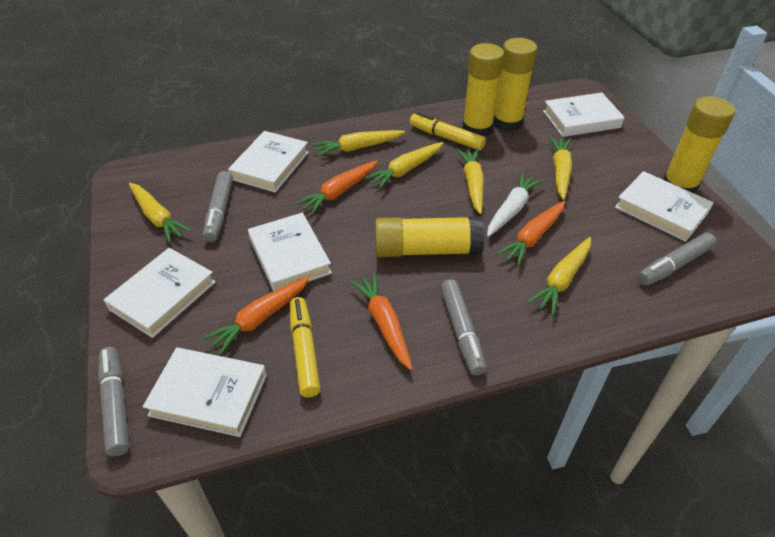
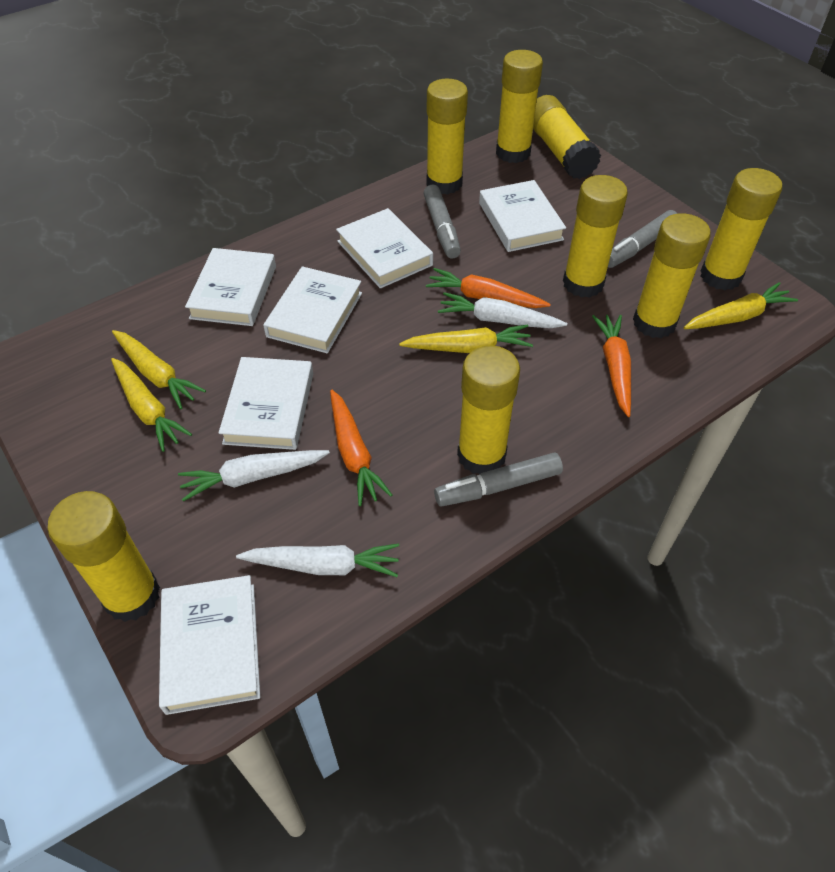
grey marker: [98,347,130,456] [203,171,233,242] [440,279,487,376] [638,232,716,286] = 4 -> [424,185,461,258] [434,453,563,506] [608,210,677,268] = 3
orange carrot: [202,276,310,356] [296,160,378,215] [350,273,412,370] [496,201,565,267] = 4 -> [330,390,392,506] [426,268,551,308] [592,315,631,417] = 3
white carrot: [487,172,543,237] = 1 -> [178,450,330,502] [236,543,399,577] [438,292,567,328] = 3
yellow carrot: [129,183,192,243] [312,130,405,157] [364,142,443,190] [456,148,484,214] [528,237,591,315] [549,136,572,200] = 6 -> [111,358,192,452] [112,330,206,409] [399,324,533,353] [684,282,798,329] = 4
yellow glue stick: [375,216,484,257] [462,43,504,137] [493,38,537,132] [663,96,735,194] = 4 -> [47,491,160,622] [427,78,468,195] [457,345,520,474] [496,50,543,163] [533,95,601,179] [563,175,628,298] [633,213,711,338] [701,168,782,290] = 8
yellow marker: [290,297,320,397] [410,112,486,150] = 2 -> none = 0

